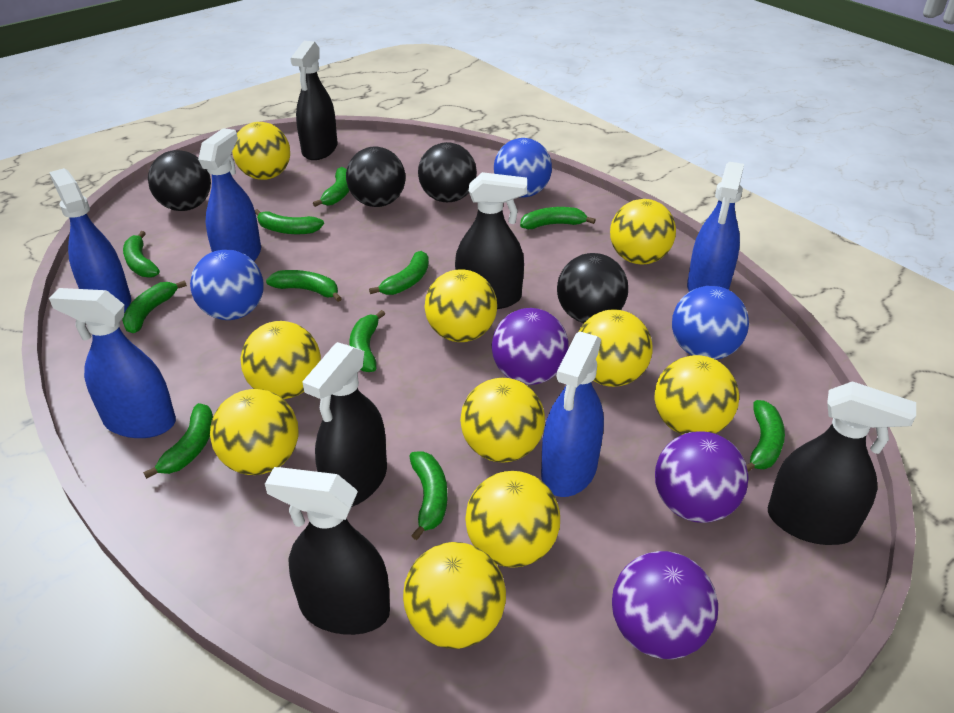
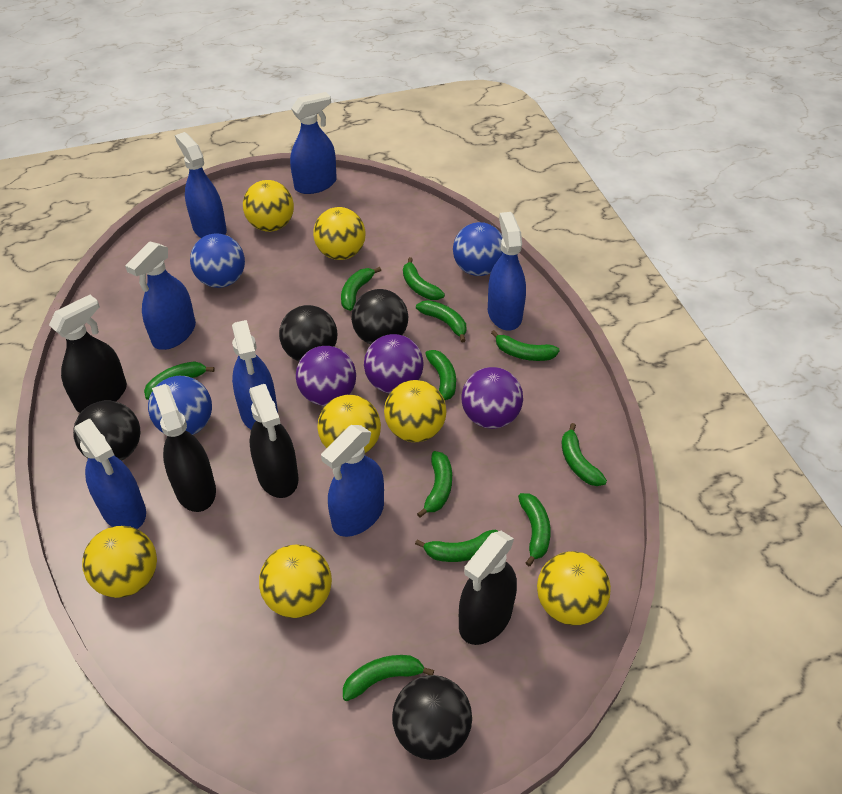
black spray bottle: [265,467,390,635] [290,41,338,160] [302,342,387,507] [455,172,527,309] [768,381,916,545] = 5 -> [49,295,127,413] [152,384,216,512] [249,384,299,498] [459,531,517,645] = 4
blue spray bottle: [49,168,131,313] [49,288,176,438] [198,128,261,261] [541,331,604,497] [687,162,744,292] = 5 -> [74,419,146,529] [125,241,196,350] [175,132,227,238] [232,320,278,429] [290,92,337,194] [321,425,384,537] [488,212,526,330] = 7
yellow ball: [210,389,299,475] [232,122,290,180] [240,321,321,399] [403,542,506,649] [425,269,497,342] [460,378,545,463] [465,471,560,568] [578,309,653,387] [610,199,676,264] [655,355,739,435] = 10 -> [82,526,157,598] [243,180,294,232] [259,544,332,618] [313,207,366,260] [318,395,381,453] [384,380,447,442] [537,551,611,626] = 7

